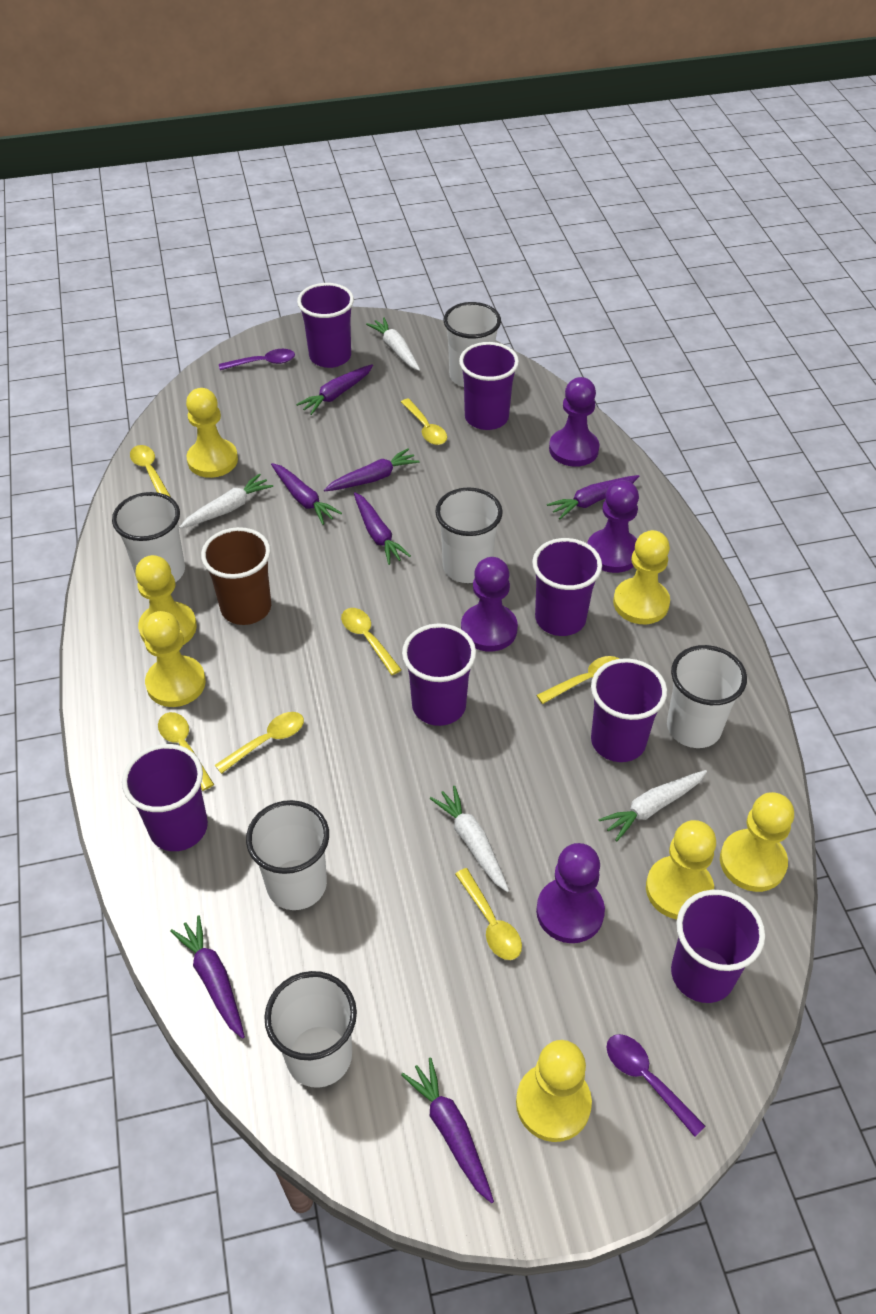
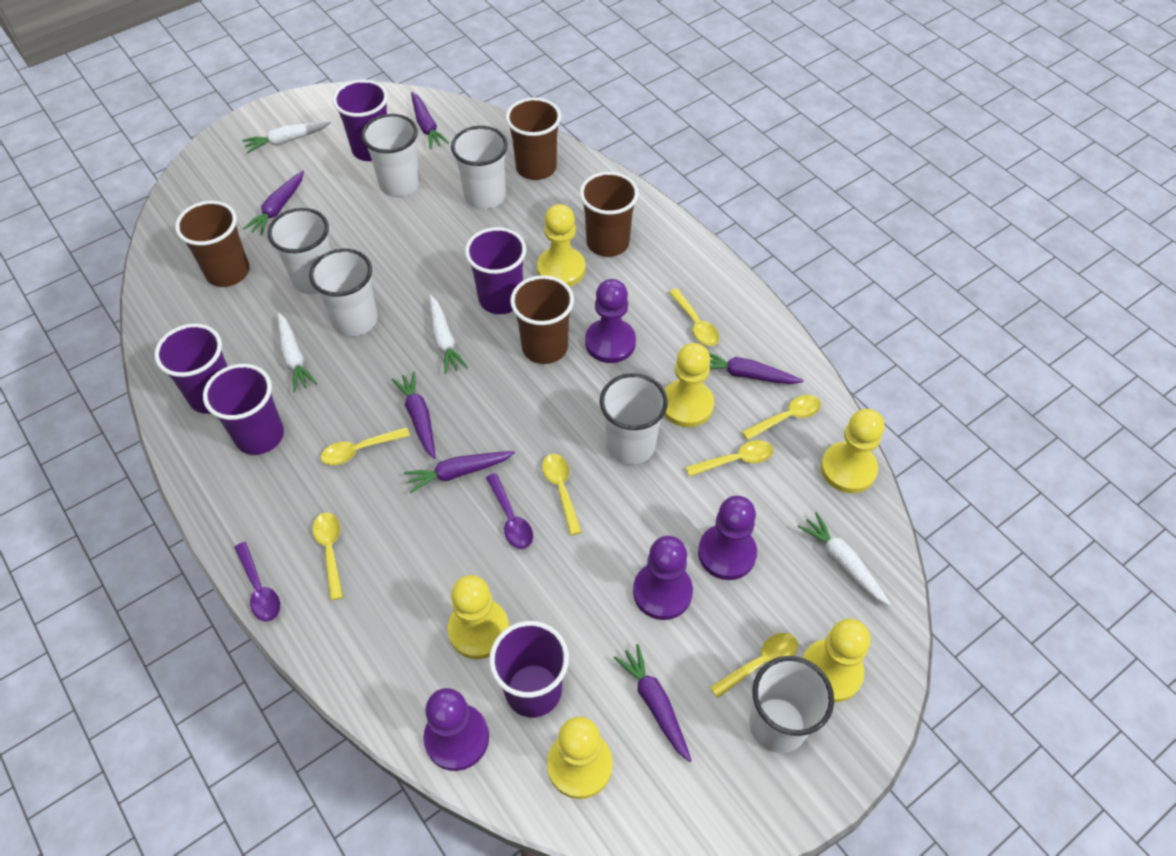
brown cup: [201,527,271,625] = 1 -> [175,201,250,287] [506,98,561,180] [510,275,574,364] [580,172,639,257] = 4
purple carrot: [170,916,245,1039] [271,463,342,525] [296,364,373,415] [324,448,420,491] [354,492,411,565] [401,1057,494,1203] [547,475,639,519] = 7 -> [243,171,304,235] [391,372,436,459] [404,451,515,494] [411,92,449,149] [614,644,692,762] [709,353,803,384] = 6
purple cup: [122,744,208,851] [297,283,354,368] [402,623,476,726] [459,342,519,430] [532,538,602,636] [591,658,667,762] [671,890,765,1003] = 7 -> [154,324,228,414] [203,364,284,455] [333,80,388,161] [465,227,526,314] [489,621,569,717] = 5
yellow pawn: [135,555,197,645] [142,611,206,707] [186,388,238,478] [516,1040,592,1142] [613,530,670,624] [646,820,716,919] [720,792,794,892] = 7 -> [448,575,509,659] [537,204,585,287] [547,717,613,799] [664,343,714,427] [802,619,870,702] [821,409,885,493] = 6

